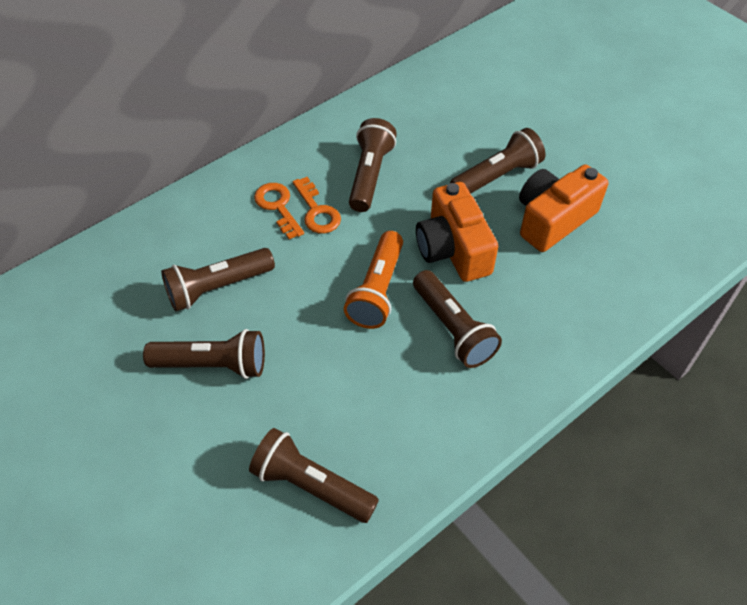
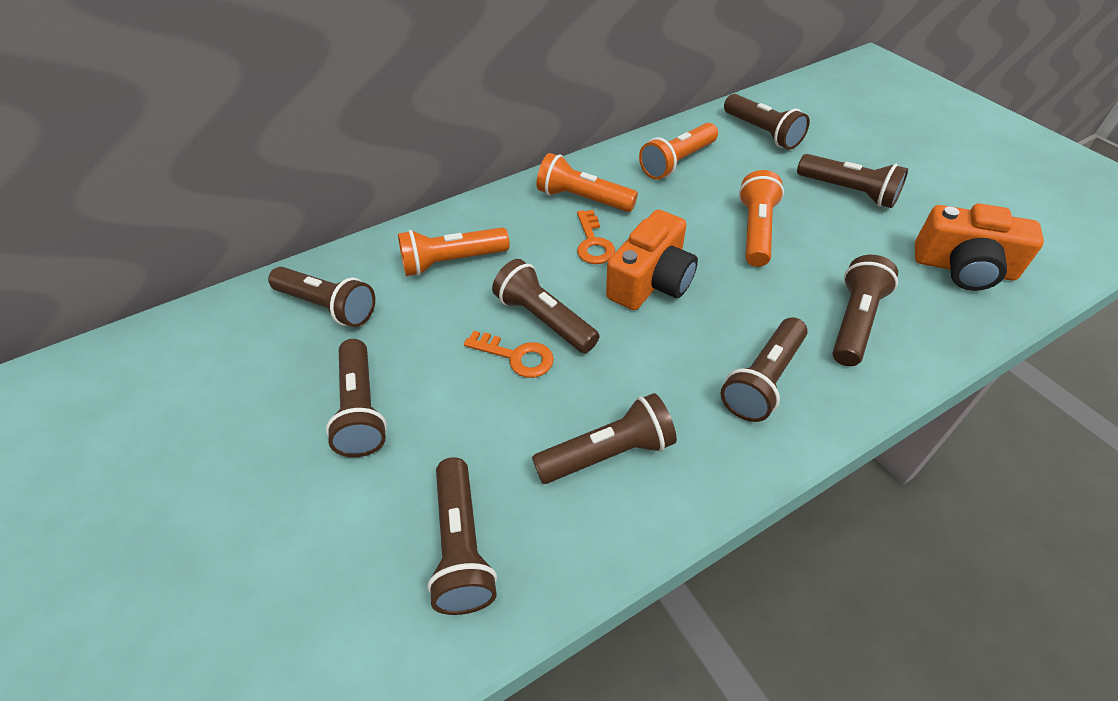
brown flashlight: [143,329,265,379] [161,248,275,311] [249,428,379,523] [349,118,397,212] [413,270,502,368] [450,128,545,194] = 6 -> [268,267,375,327] [326,339,387,457] [427,457,497,615] [492,259,599,353] [532,393,677,484] [721,317,808,422] [724,94,810,150] [797,154,908,208] [833,255,898,366] = 9
orange flashlight: [344,231,403,329] = 1 -> [398,228,510,276] [537,153,638,212] [639,123,718,180] [739,170,784,267] = 4

